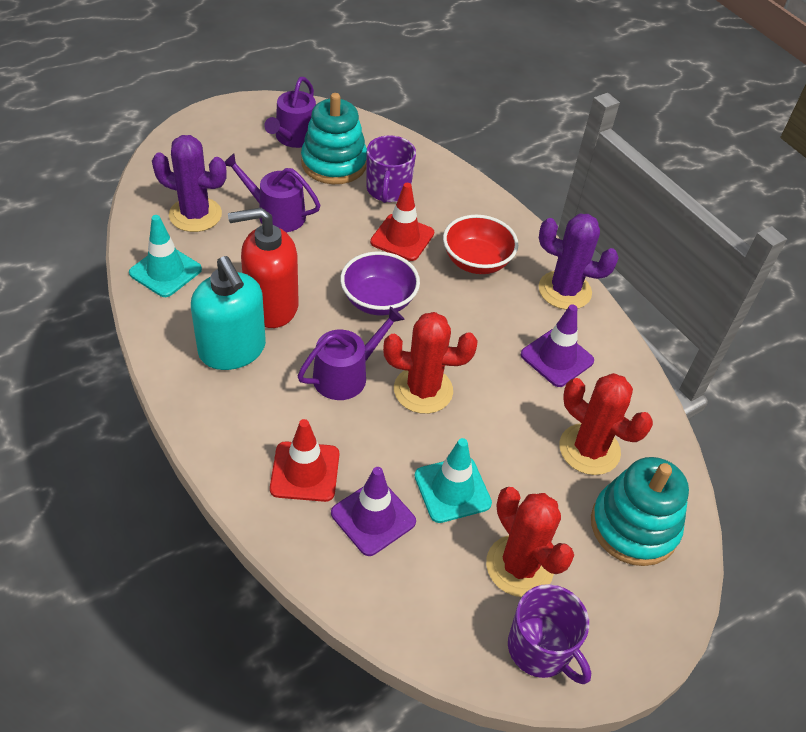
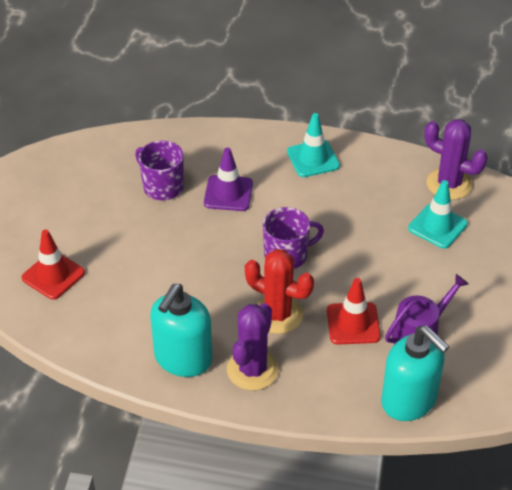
purple bowl: [340,252,420,315] = 1 -> none = 0
purple traffic cone: [331,467,416,556] [520,304,594,387] = 2 -> [204,147,253,211] = 1
purple watering can: [225,153,320,232] [264,77,316,148] [298,307,405,400] = 3 -> [385,274,468,344] = 1
red bowl: [443,215,518,274] = 1 -> none = 0
red cactus: [383,312,478,414] [486,487,574,597] [559,373,653,475] = 3 -> [245,249,314,334] = 1
red soap dispenser: [228,208,298,328] = 1 -> none = 0
turquoise soap dispenser: [191,256,266,370] = 1 -> [150,284,213,377] [381,325,450,421] = 2
turquoise stacking toy: [301,93,367,184] [591,457,689,566] = 2 -> none = 0

